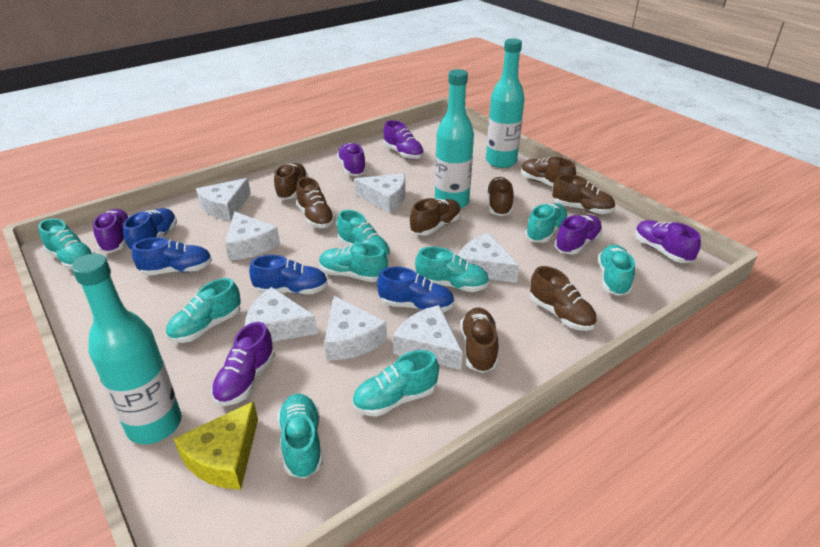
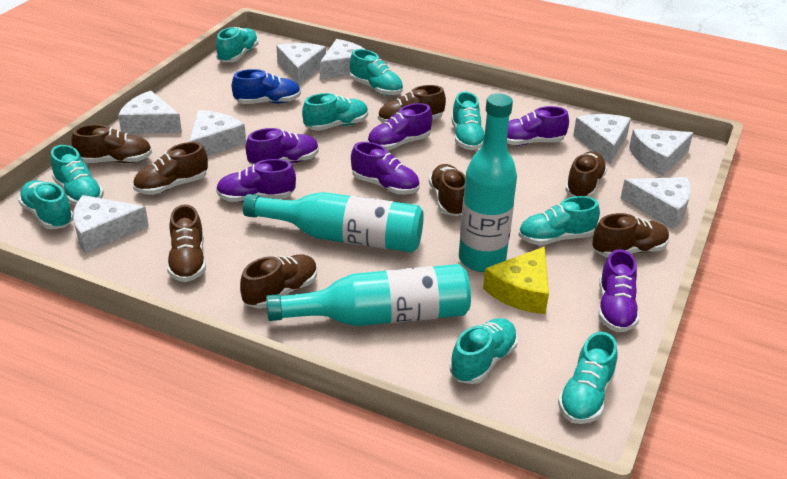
blue shoe: [123,208,177,251] [132,237,212,276] [249,255,328,294] [377,267,454,312] = 4 -> [232,69,301,104] = 1
white cheese: [196,178,251,221] [225,212,280,261] [245,287,318,342] [324,296,387,361] [354,173,405,213] [393,305,463,370] [458,233,519,283] = 7 -> [73,195,149,254] [118,91,182,134] [189,110,246,156] [277,43,326,85] [320,39,366,79] [573,114,631,164] [620,177,691,229] [629,129,693,176] = 8

